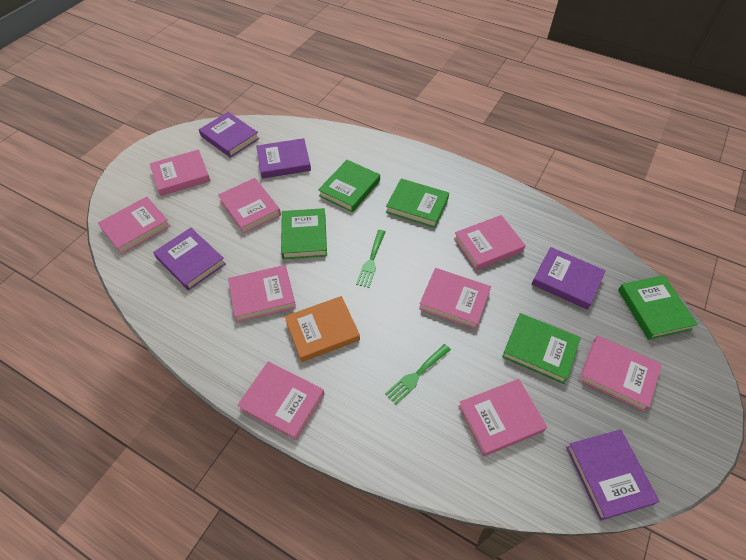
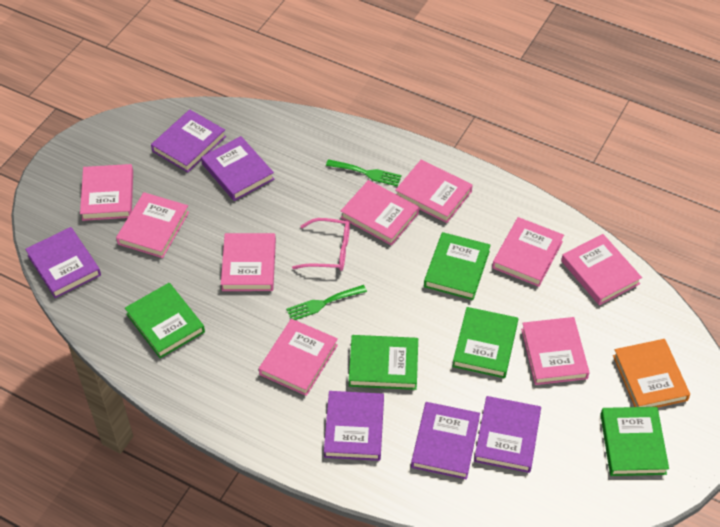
pink glasses: none = 0 -> [292,218,350,271] = 1
purple book: [153,228,226,290] [199,112,259,158] [256,138,311,179] [532,247,606,310] [566,429,660,521] = 5 -> [25,227,101,298] [151,110,226,172] [201,136,274,201] [324,391,384,461] [411,402,480,480] [474,396,541,473] = 6

